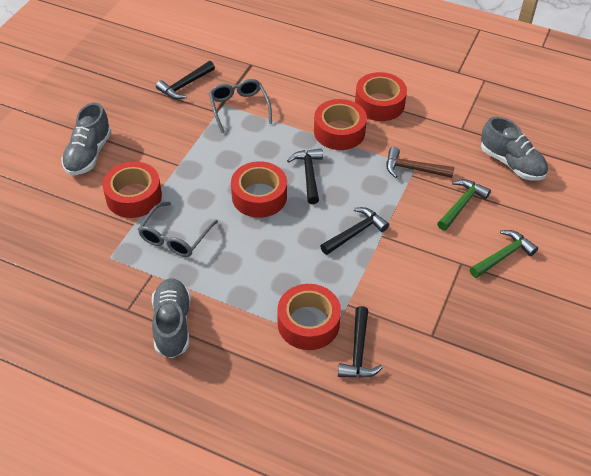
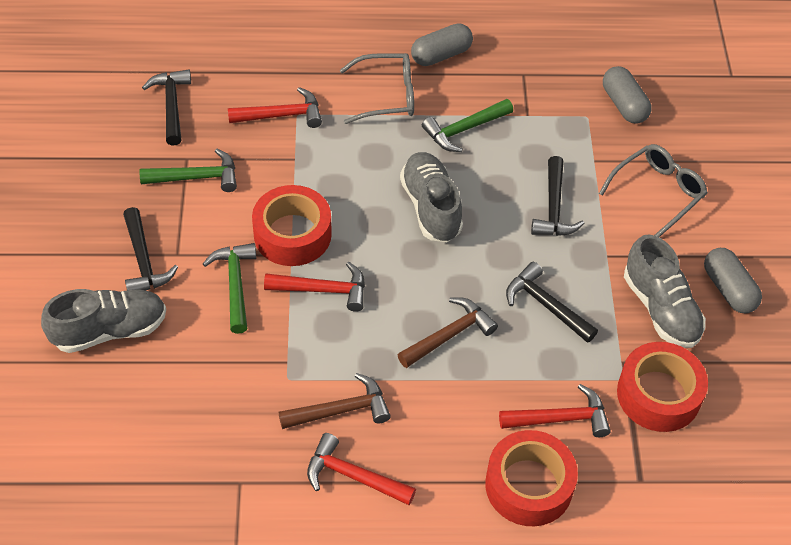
brown hammer: [387,147,454,178] = 1 -> [279,373,391,429] [397,297,498,368] = 2
green hammer: [437,179,491,231] [470,230,538,278] = 2 -> [139,149,237,192] [203,243,256,334] [422,99,513,152] = 3
grey capsule: none = 0 -> [411,23,473,66] [603,66,652,123] [704,248,762,313] = 3
red hammer: none = 0 -> [228,87,322,128] [264,262,365,312] [307,433,416,505] [499,384,611,437] = 4
red tape: [102,162,162,218] [231,161,287,218] [277,284,341,350] [314,99,367,150] [355,72,407,121] = 5 -> [252,185,332,266] [485,430,578,526] [617,342,708,432] = 3

